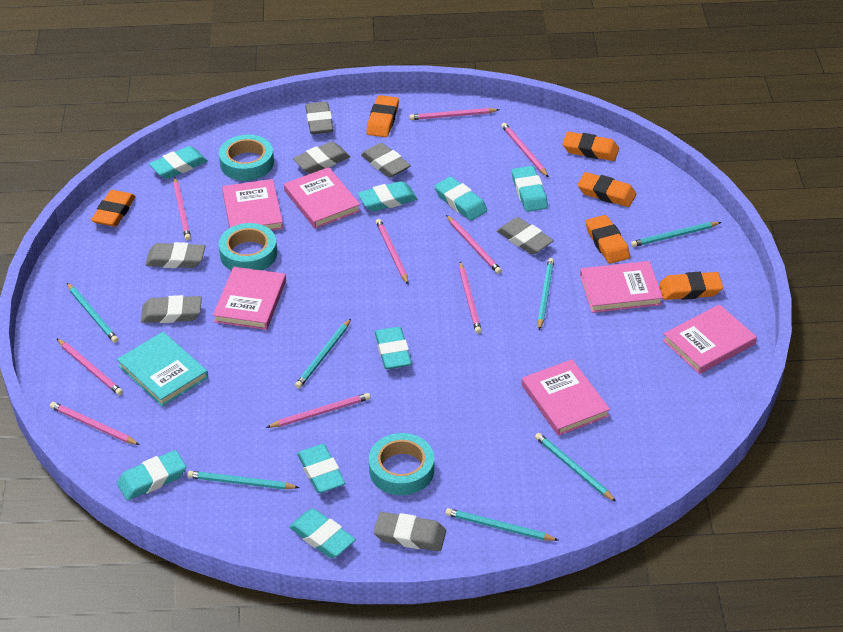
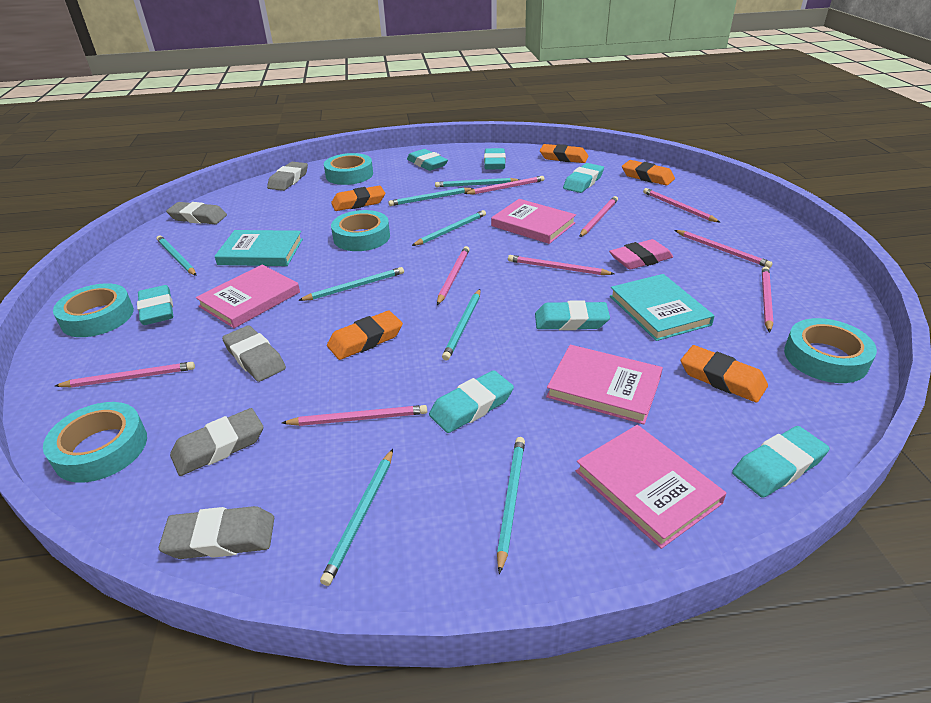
grey eraser: [141,295,202,323] [145,242,205,268] [293,142,350,174] [305,102,333,134] [361,143,411,178] [374,512,446,551] [497,217,554,255] = 7 -> [159,506,274,559] [166,202,227,224] [170,408,263,476] [222,325,286,382] [267,162,308,191] = 5
orange eraser: [91,190,136,227] [366,95,399,137] [563,132,619,161] [578,172,636,207] [586,215,630,264] [659,272,723,300] = 6 -> [327,311,403,360] [331,186,385,211] [540,144,588,163] [622,160,675,185] [681,345,768,403] = 5
pink book: [213,267,286,330] [222,179,283,231] [284,167,360,229] [521,359,610,436] [580,261,663,313] [663,304,757,374] = 6 -> [196,265,300,328] [491,199,576,244] [546,345,663,424] [576,425,727,549] = 4
pink eraser: none = 0 -> [609,239,673,270] = 1
turquoise book: [117,332,208,406] = 1 -> [214,230,303,266] [610,274,715,341] = 2
turquoise eraser: [117,450,186,501] [149,146,208,179] [289,509,356,558] [297,444,345,493] [358,181,417,212] [375,327,412,369] [434,177,487,221] [512,166,548,212] = 8 -> [137,285,173,325] [407,149,448,171] [429,370,514,433] [484,148,506,169] [535,301,610,330] [563,163,604,193] [732,426,830,498] = 7
turquoise pencil: [67,283,118,343] [187,471,300,490] [295,319,351,389] [445,508,559,541] [535,433,616,502] [538,258,554,330] [631,222,721,247] = 7 -> [156,236,196,276] [298,267,404,301] [320,449,393,586] [388,188,474,206] [412,210,486,246] [435,178,520,187] [442,289,481,361] [497,437,525,574] = 8
turquoise tape: [219,135,274,181] [219,223,277,271] [369,433,434,495] = 3 -> [43,402,147,483] [53,283,134,337] [324,153,373,185] [331,210,390,251] [784,318,877,383] = 5

